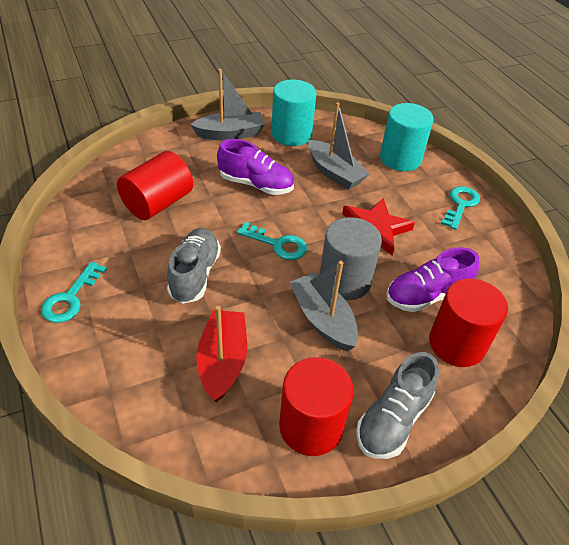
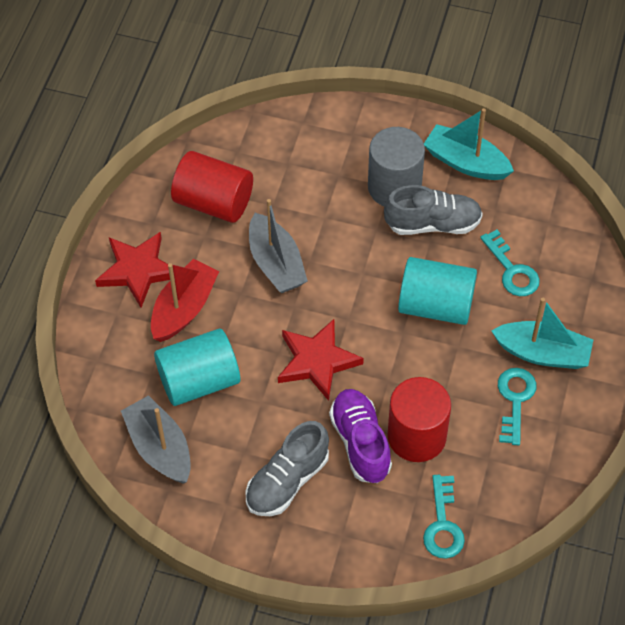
grey boat: [190,69,265,141] [290,261,358,351] [308,102,370,190] = 3 -> [121,395,191,484] [249,199,308,293] = 2
purple shoe: [217,139,294,195] [386,247,479,312] = 2 -> [329,389,392,483] = 1
red cylinder: [117,151,193,220] [279,357,354,456] [429,278,508,367] = 3 -> [171,151,253,223] [387,377,451,462] = 2
red star: [342,198,415,256] = 1 -> [95,232,170,308] [278,319,364,401] = 2
turquoise boat: none = 0 -> [424,108,514,180] [491,298,593,369] = 2

